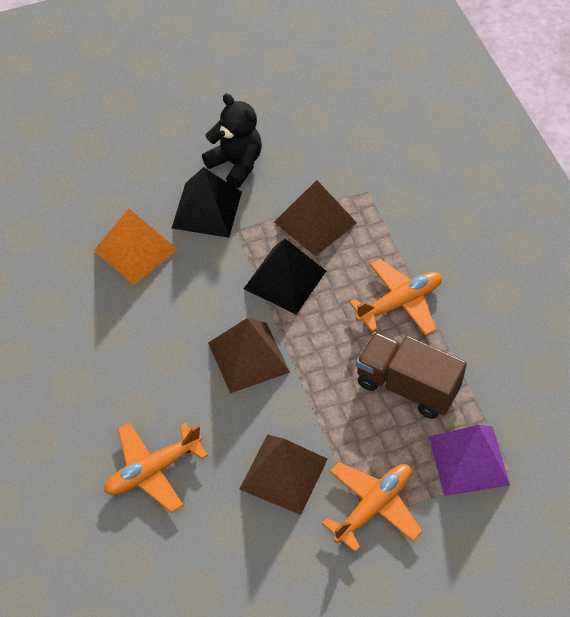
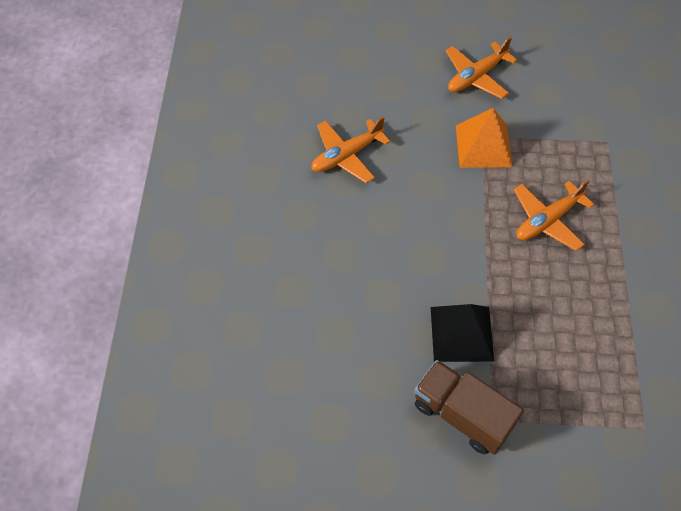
black pyramid: [171,167,242,238] [244,239,326,314] = 2 -> [431,304,495,362] = 1
black teddy bear: [202,94,262,188] = 1 -> none = 0
brown pyramid: [208,318,290,394] [239,435,328,515] [274,180,357,256] = 3 -> none = 0
purple pyramid: [429,425,510,496] = 1 -> none = 0

